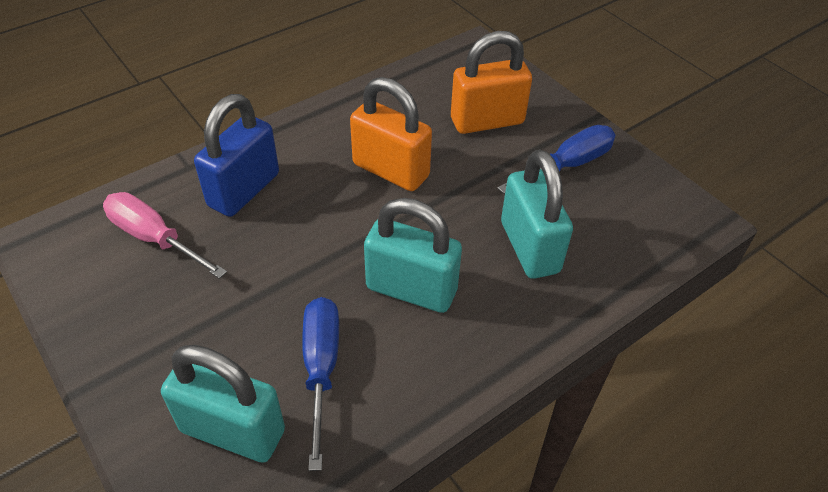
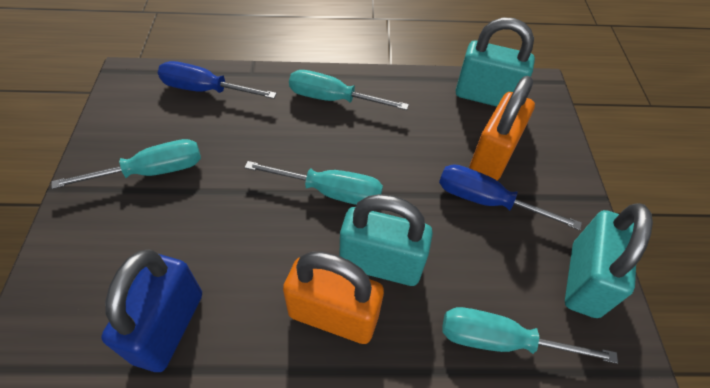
pink screwdriver: [103,192,227,279] = 1 -> none = 0
turquoise screwdriver: none = 0 -> [51,139,201,189] [244,161,383,205] [289,70,409,110] [442,307,618,364] = 4

